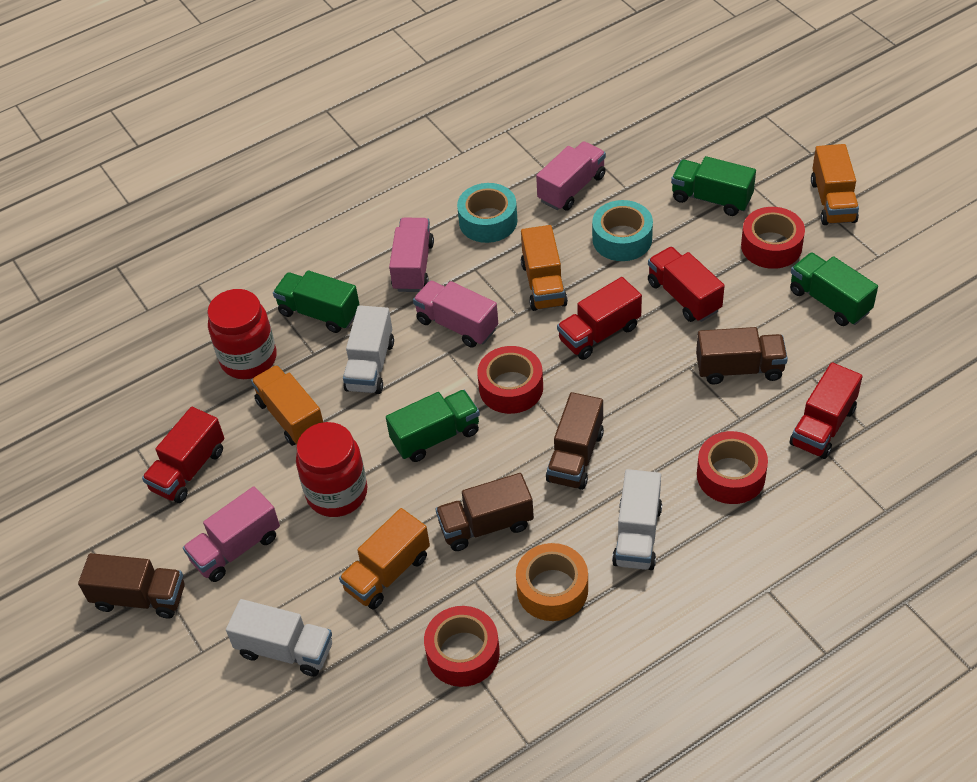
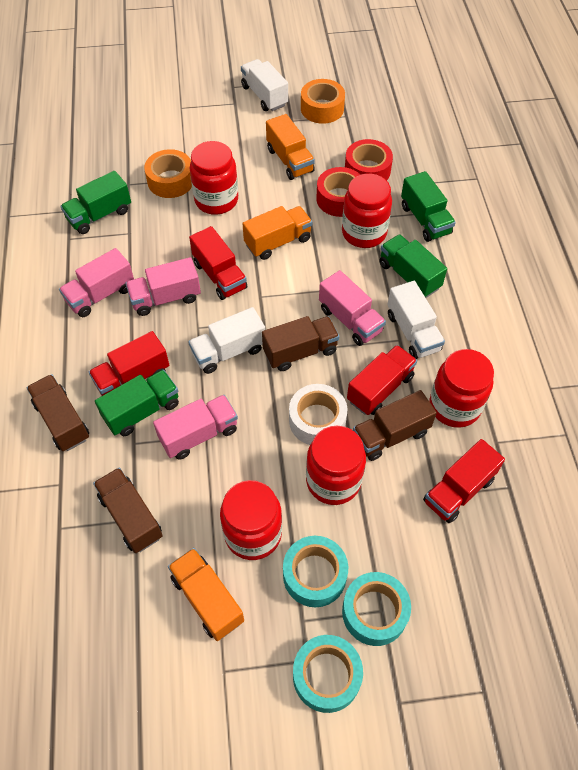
orange tape: [516,543,588,621] = 1 -> [144,149,192,198] [301,79,345,124] = 2
orange truck: [251,365,323,446] [339,508,430,609] [521,225,568,311] [811,144,859,225] = 4 -> [168,548,244,641] [242,206,312,260] [266,114,315,180] = 3
red jar: [207,289,277,379] [296,422,368,517] = 2 -> [190,141,238,215] [220,480,282,560] [306,426,366,505] [342,174,392,248] [429,349,494,428] = 5
red tape: [424,606,500,687] [477,346,543,414] [697,431,768,504] [741,207,805,269] = 4 -> [316,167,361,217] [345,139,393,180] = 2
turquoise tape: [457,183,518,243] [592,200,653,261] = 2 -> [283,536,348,607] [293,635,363,713] [342,572,411,646] = 3
white tape: none = 0 -> [289,384,347,445] = 1

